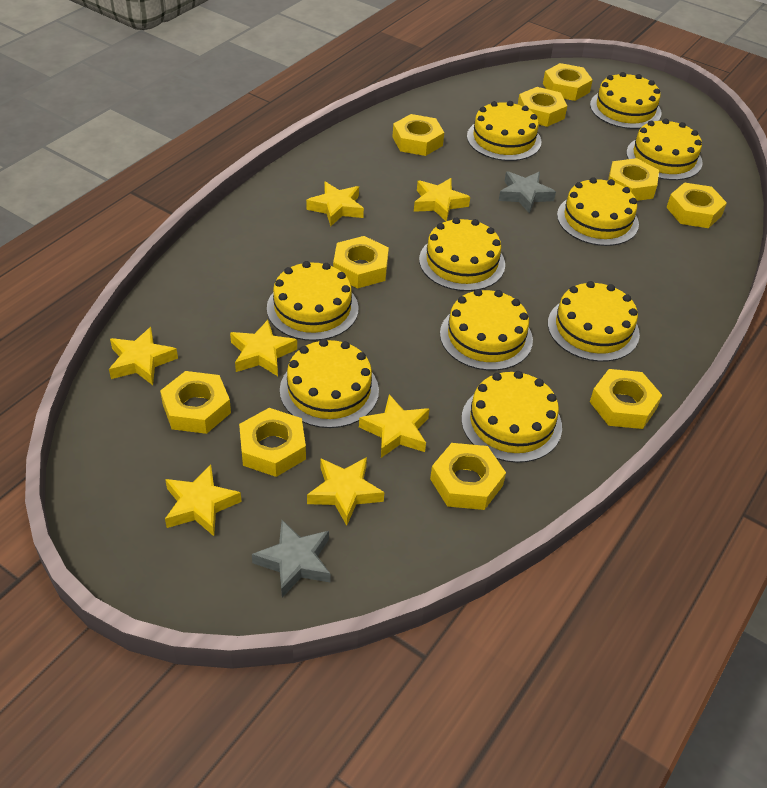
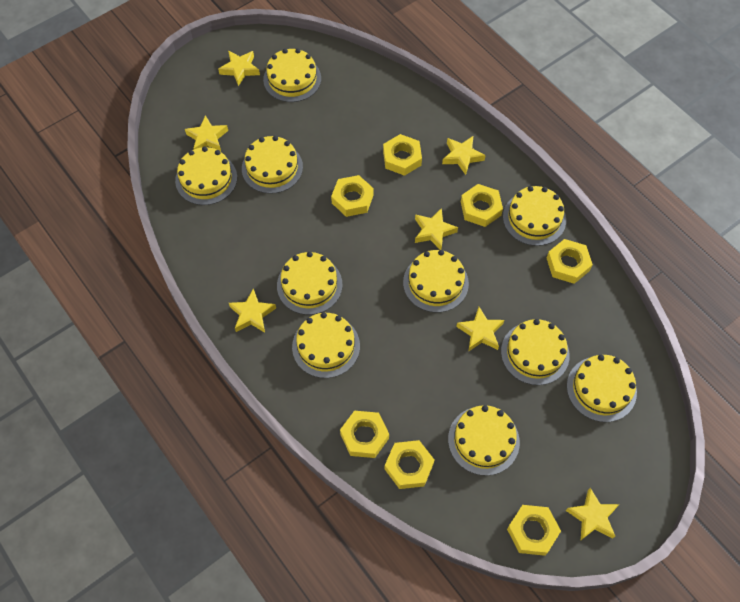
grey star: [252,520,331,598] [499,171,556,214] = 2 -> none = 0
yellow nut: [160,371,231,434] [239,408,306,477] [333,236,389,288] [393,114,444,156] [430,443,506,510] [518,87,567,127] [543,63,593,101] [590,369,662,429] [608,158,659,201] [666,182,727,228] = 10 -> [331,175,374,217] [340,411,389,458] [383,134,422,176] [385,440,435,489] [461,184,503,227] [507,505,561,556] [547,239,593,284] = 7

